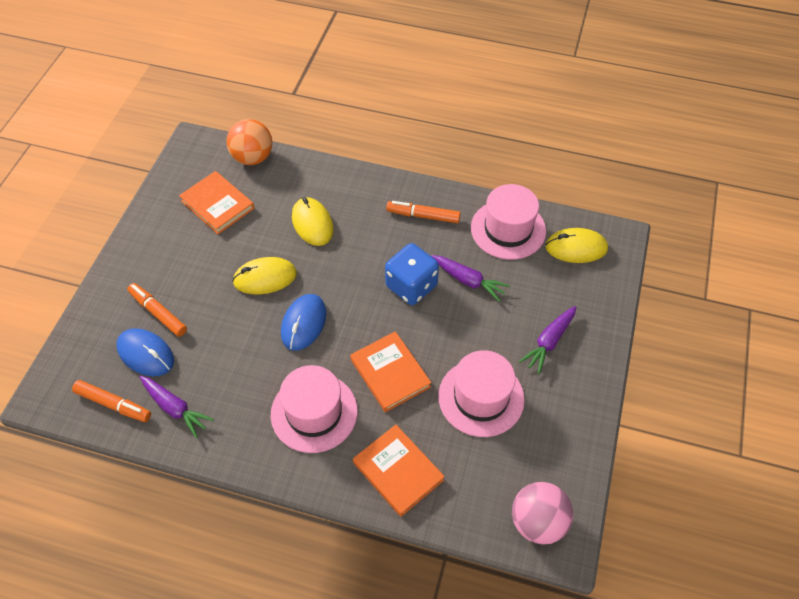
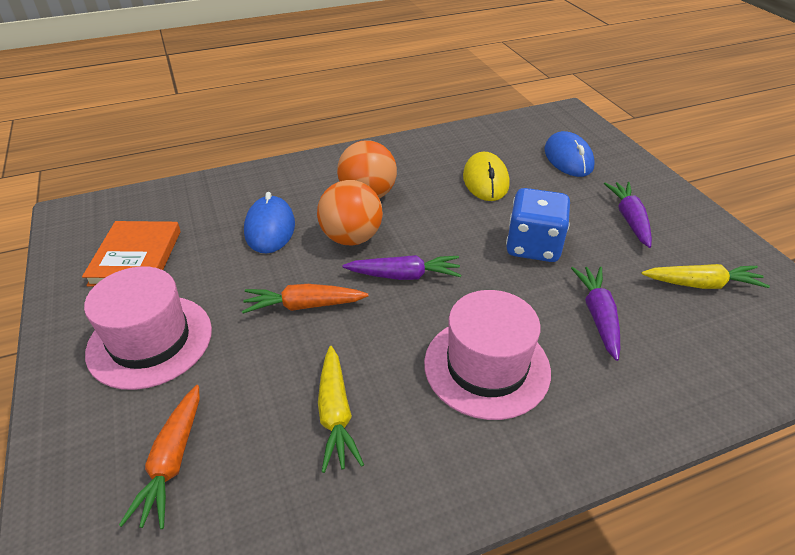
orange ball: [227,119,273,165] = 1 -> [317,180,383,246] [337,140,397,199] = 2
orange book: [179,171,254,234] [350,331,431,412] [353,425,445,517] = 3 -> [82,221,181,287] = 1
orange carrot: none = 0 -> [119,385,200,529] [242,284,368,314] = 2
orange marker: [72,380,151,422] [127,283,187,337] [386,201,461,223] = 3 -> none = 0
pink ball: [512,482,573,544] = 1 -> none = 0
pink hat: [271,365,358,453] [438,350,525,437] [471,184,546,260] = 3 -> [84,266,212,390] [424,290,551,420] = 2
yellow carrot: none = 0 -> [318,346,364,473] [642,264,770,289] = 2
yellow mouse: [232,257,297,294] [292,197,334,246] [545,228,608,263] = 3 -> [463,152,510,201] = 1

